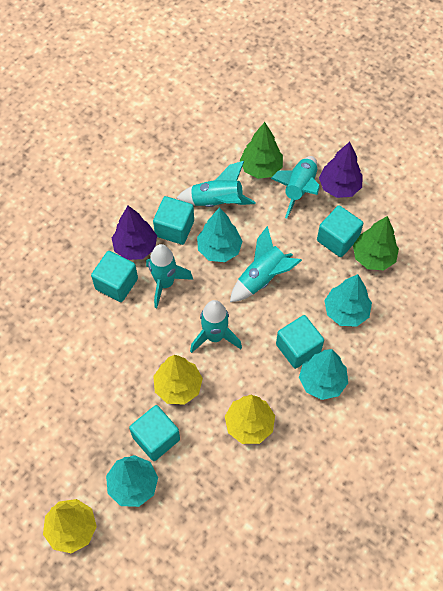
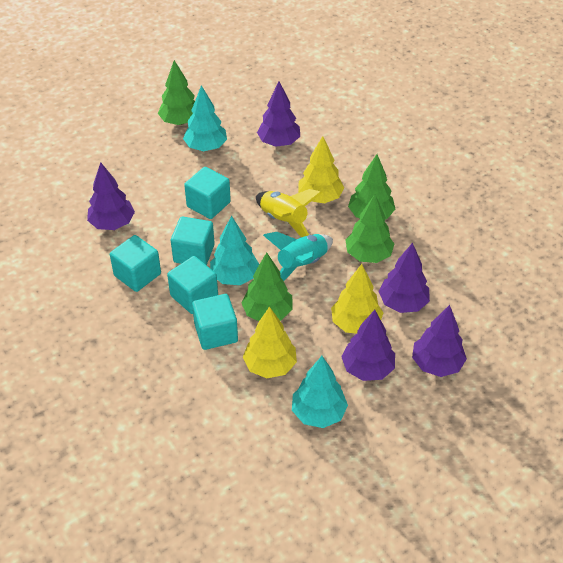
green tree: [240,122,283,179] [353,216,399,270] = 2 -> [158,60,195,125] [241,253,293,321] [346,195,394,263] [348,154,395,219] = 4
purple tree: [112,206,157,260] [319,142,363,198] = 2 -> [87,162,135,230] [257,82,300,147] [341,310,395,381] [379,243,430,313] [412,305,467,377] = 5
turquoise rocket: [146,244,193,308] [177,161,256,207] [190,300,242,353] [230,226,302,302] [271,156,320,218] = 5 -> [263,232,333,281] = 1
turquoise tree: [106,455,158,507] [197,208,243,262] [299,349,348,400] [324,274,372,327] = 4 -> [183,85,227,151] [210,216,259,285] [292,356,348,428] = 3
yellow rocket: none = 0 -> [256,189,322,237] = 1

